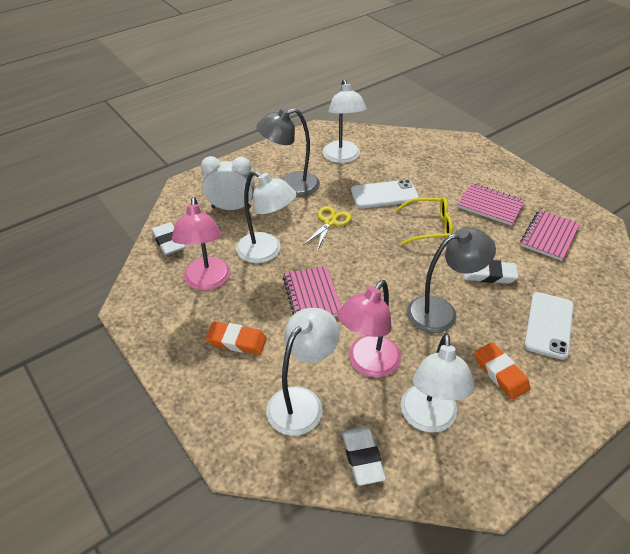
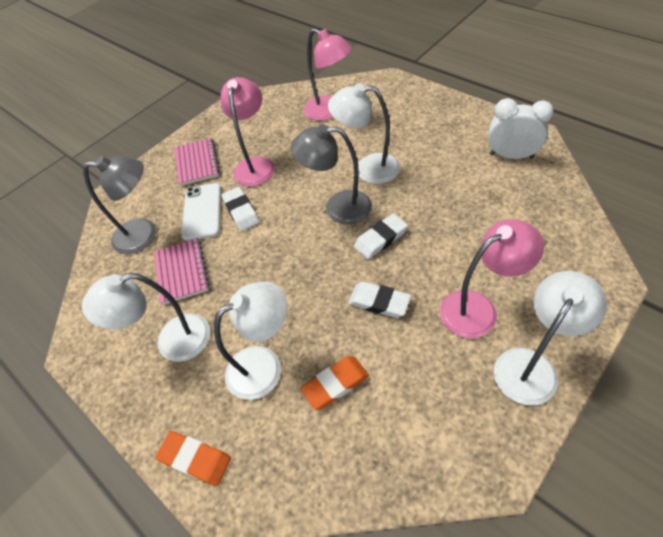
pink lamp: [172,197,230,290] [337,280,401,377] = 2 -> [220,77,275,186] [303,28,352,121] [440,219,544,338] = 3
pink notebook: [283,266,341,317] [458,183,525,226] [520,210,580,261] = 3 -> [154,238,210,305] [175,138,220,186] = 2
white phone: [351,179,419,209] [524,292,574,360] = 2 -> [182,183,221,241] = 1
yellow glasses: [396,197,453,245] = 1 -> none = 0
yellow scissors: [303,206,351,250] = 1 -> none = 0

